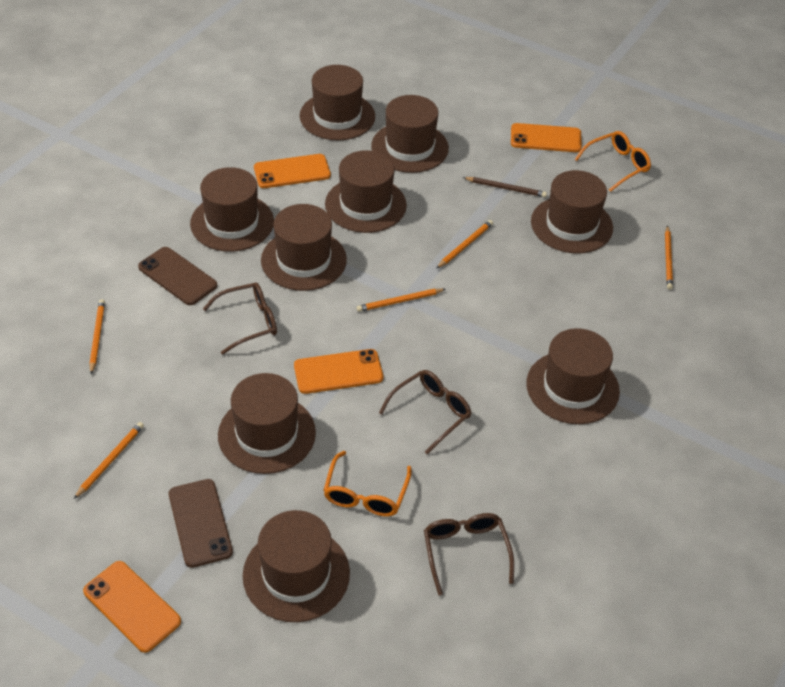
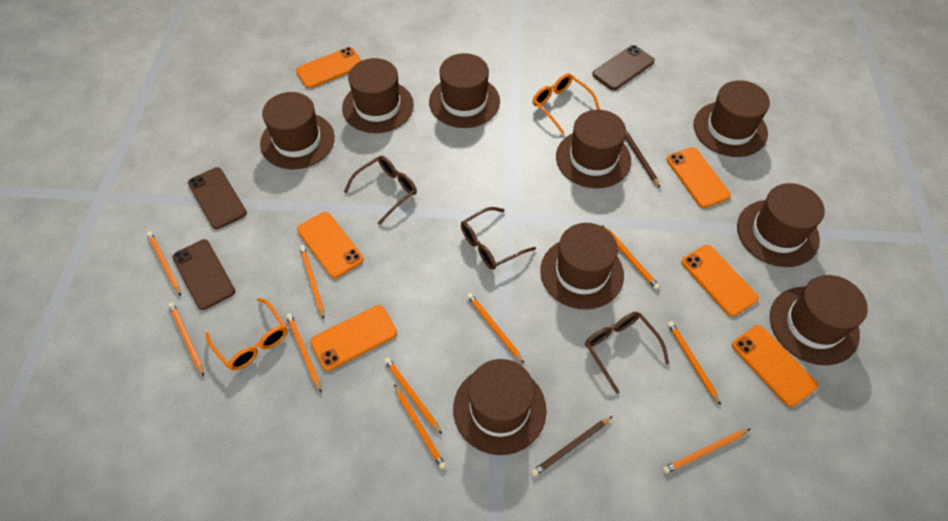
brown pencil: [463,177,547,197] = 1 -> [531,416,613,476] [625,130,660,188] = 2
brown phone: [138,247,217,305] [169,479,233,568] = 2 -> [172,239,235,310] [188,167,247,229] [592,45,655,90] = 3
orange pencil: [74,422,144,499] [89,299,105,374] [357,289,446,312] [436,220,493,269] [665,225,673,290] = 5 -> [147,231,181,296] [168,302,204,376] [286,313,322,393] [300,245,324,319] [384,358,442,434] [394,384,446,469] [467,293,524,363] [602,225,660,290] [663,429,750,474] [668,321,721,405] = 10
orange phone: [83,561,181,653] [254,154,331,188] [294,349,383,394] [511,123,582,152] = 4 -> [296,47,362,89] [297,212,364,278] [310,305,397,371] [666,147,731,208] [681,245,759,317] [732,325,818,407] = 6

